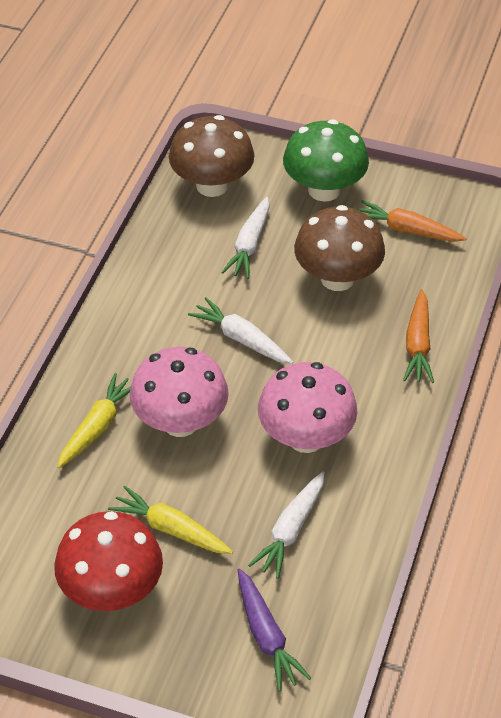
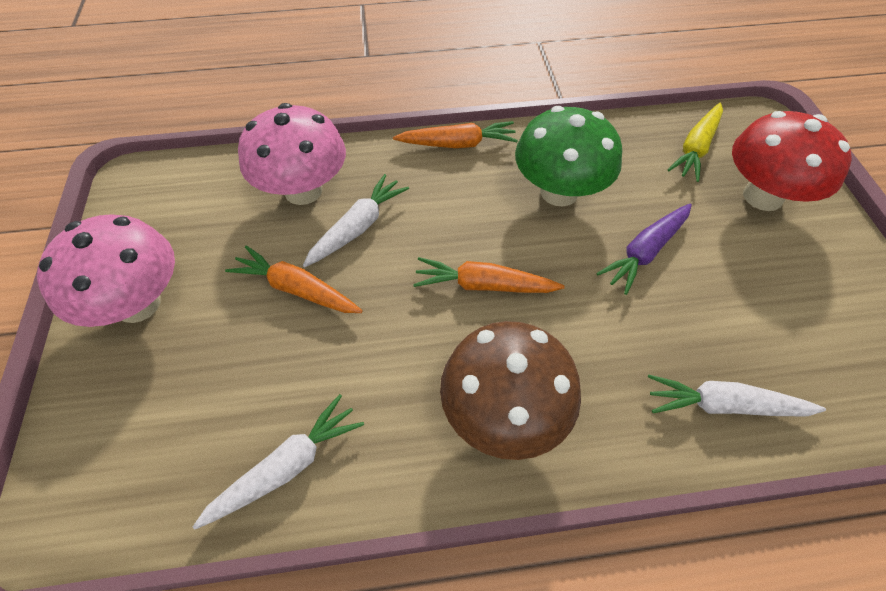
brown mushroom: [169,115,254,197] [294,205,385,291] = 2 -> [440,321,581,460] = 1
orange carrot: [357,200,467,242] [403,289,434,383] = 2 -> [225,245,363,313] [393,121,518,148] [413,257,565,293] = 3
yellow carrot: [57,373,131,468] [108,486,233,554] = 2 -> [668,103,723,182] = 1

